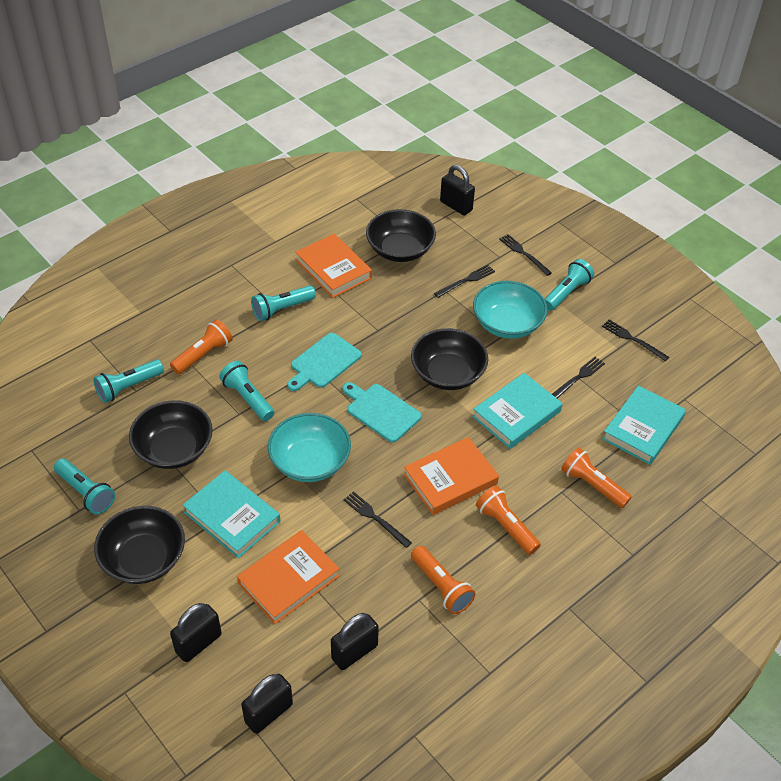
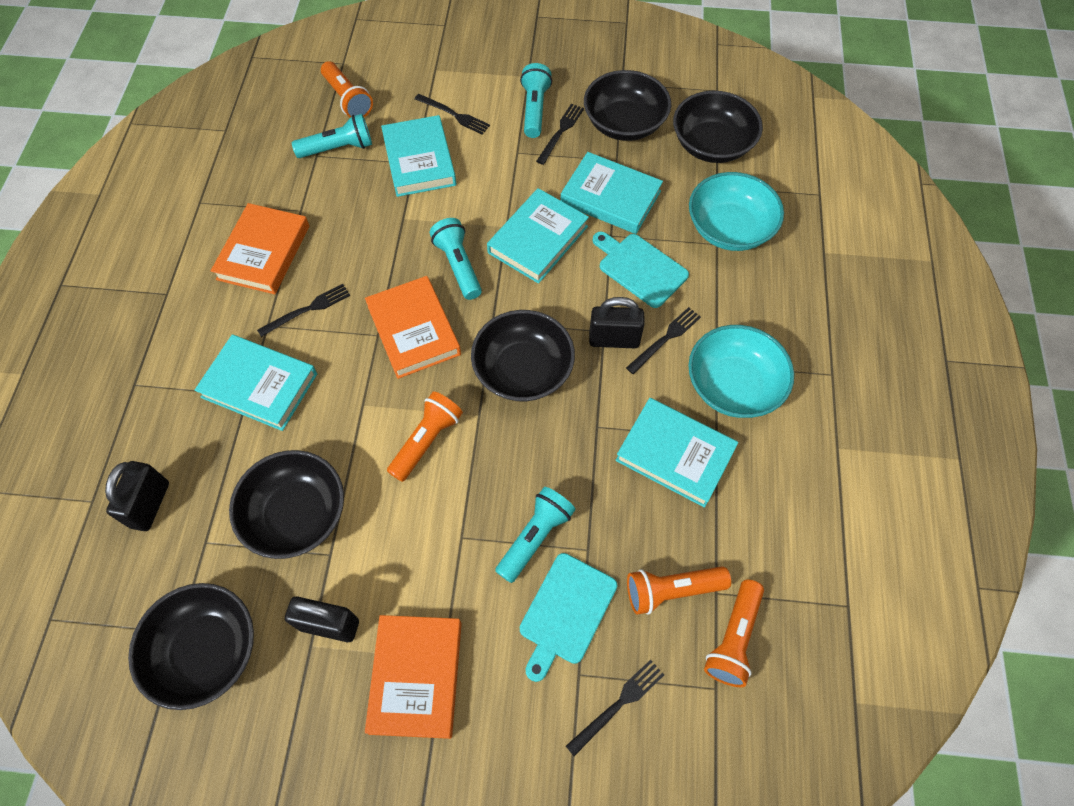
black bowl: [94,506,185,584] [129,400,213,469] [366,209,436,262] [411,328,489,390] = 4 -> [128,583,254,710] [229,450,344,559] [471,310,575,401] [584,70,671,141] [673,91,763,163] = 5
black padlock: [170,603,222,662] [241,674,293,734] [331,613,379,670] [440,165,475,215] = 4 -> [105,461,169,531] [285,596,359,642] [589,297,644,348] = 3
turquoise book: [183,471,280,558] [472,373,563,449] [602,386,686,465] = 3 -> [195,335,317,431] [381,115,456,197] [487,188,589,284] [560,152,663,234] [616,398,738,508] = 5
turquoise flashlight: [54,459,115,514] [93,359,164,403] [219,361,274,421] [251,285,316,321] [545,259,594,311] = 5 -> [292,114,372,158] [430,218,482,300] [495,487,576,583] [520,63,552,138] = 4

